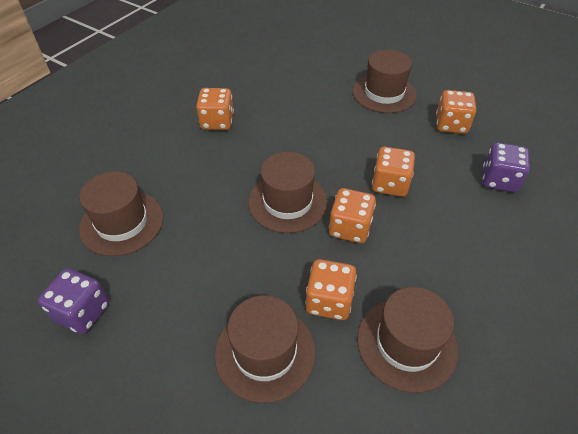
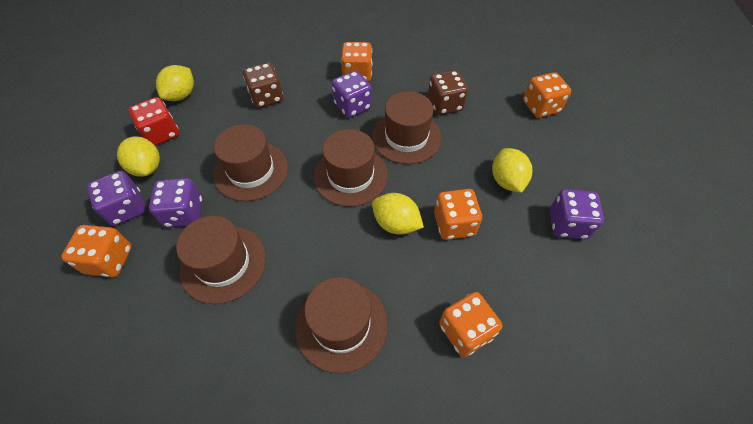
brown dice: none = 0 -> [243,63,283,108] [428,70,468,115] = 2
purple dice: [38,268,109,334] [483,142,530,193] = 2 -> [87,171,146,226] [149,178,202,228] [332,71,372,118] [550,189,604,239] = 4
red dice: none = 0 -> [128,97,179,146] = 1
yellow lemon: none = 0 -> [117,136,160,177] [156,65,194,101] [372,193,424,235] [492,148,532,193] = 4

